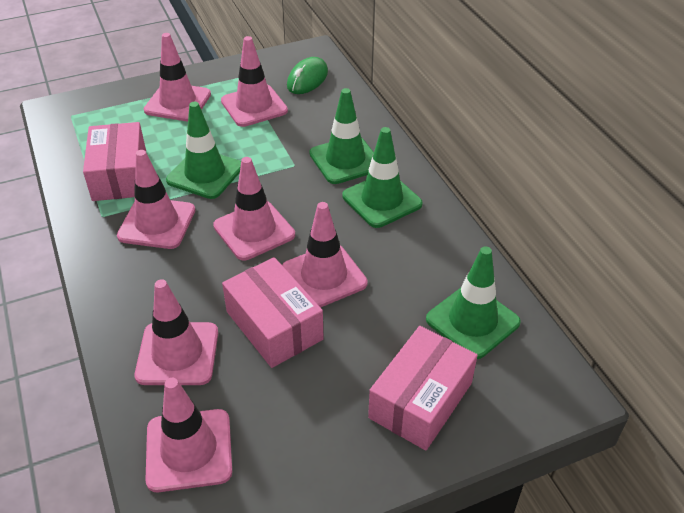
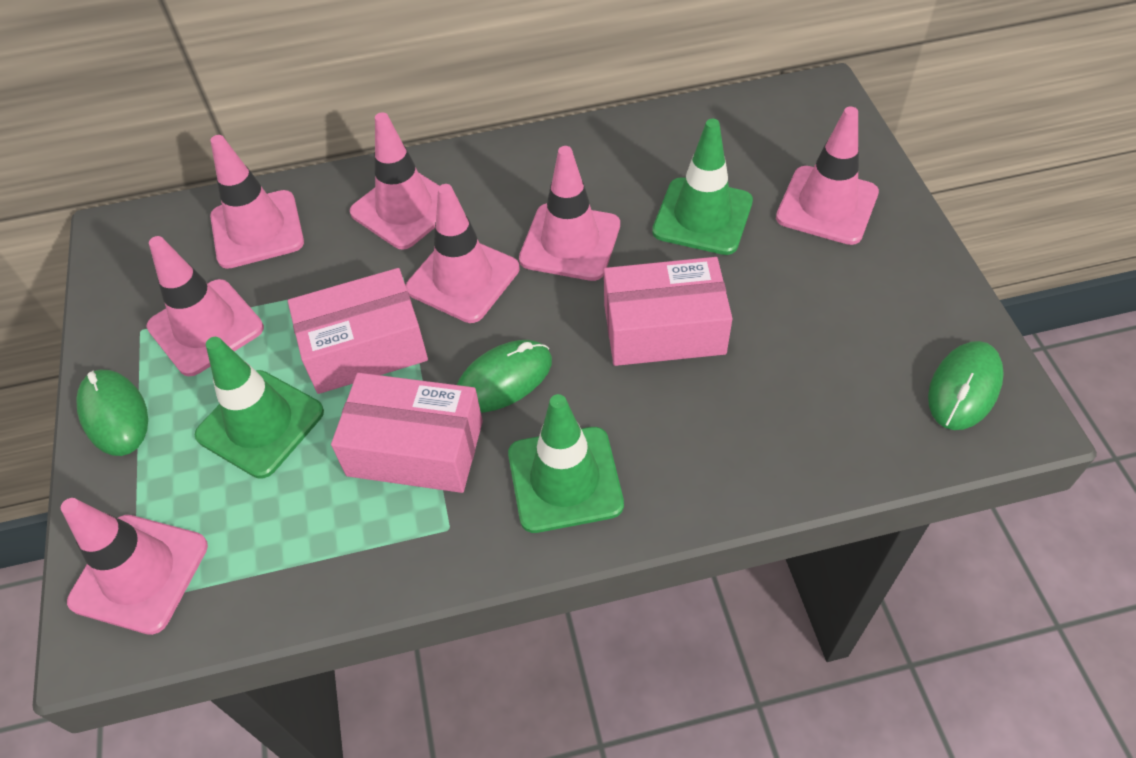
green mouse: [287,57,328,94] = 1 -> [76,370,148,456] [457,340,552,413] [928,341,1004,430] = 3
green traffic cone: [166,102,241,199] [309,88,374,184] [342,127,422,228] [426,246,521,359] = 4 -> [195,337,324,479] [508,394,624,533] [652,119,753,255] = 3

